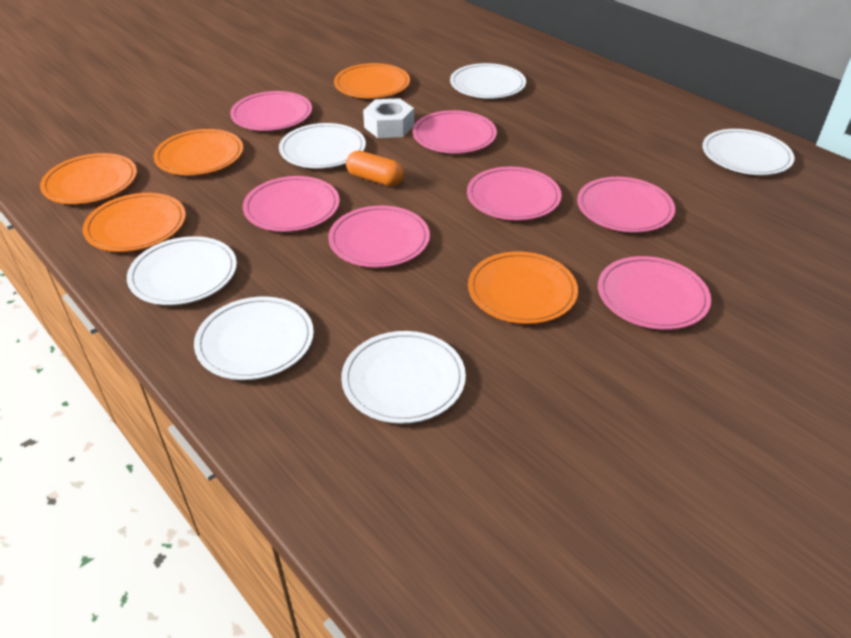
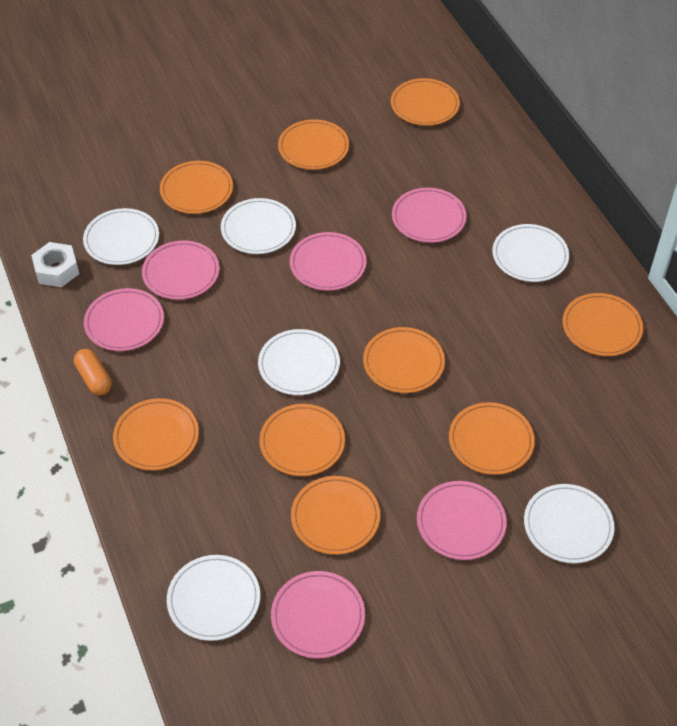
orange plate: [40,153,137,204] [83,193,186,252] [153,129,243,176] [334,63,410,98] [468,251,578,324] = 5 -> [113,398,199,470] [160,161,233,214] [259,404,345,476] [278,119,349,170] [291,476,380,555] [363,327,445,393] [391,78,460,126] [449,402,535,475] [563,293,643,356] = 9
pink plate: [230,91,312,131] [243,176,340,232] [328,205,430,268] [412,110,497,154] [467,167,562,221] [577,177,675,233] [598,256,711,330] = 7 -> [84,288,164,351] [142,241,220,300] [271,571,365,658] [290,232,367,291] [392,188,467,243] [417,481,507,560] = 6

